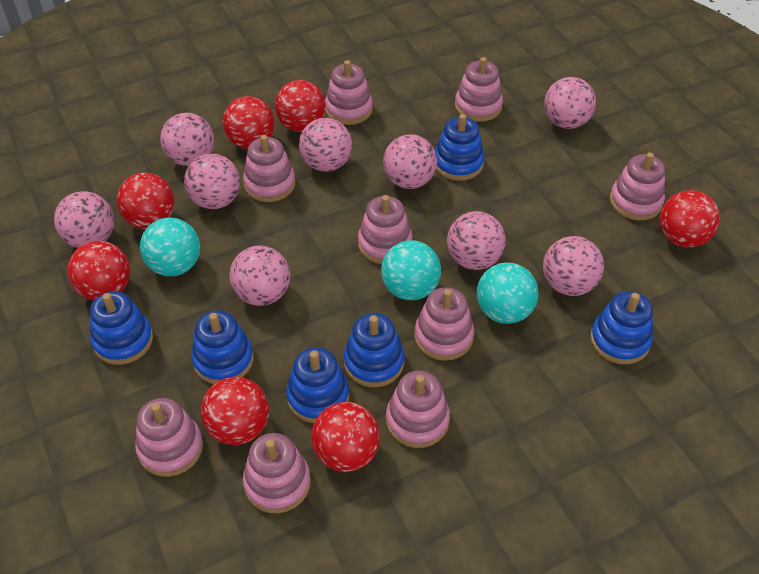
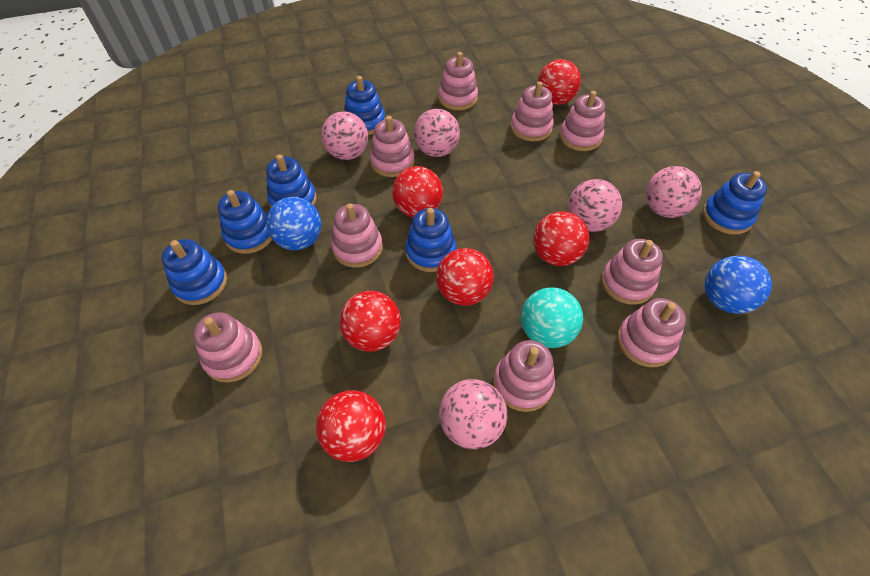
blue ball: none = 0 -> [266,197,321,250] [704,256,772,314] = 2
pink ball: [54,191,114,248] [160,113,214,166] [184,154,240,209] [230,245,290,306] [299,118,352,172] [383,134,437,189] [447,211,506,270] [543,236,604,296] [544,77,596,129] = 9 -> [321,111,368,160] [414,109,460,157] [439,379,507,449] [568,179,622,232] [646,166,702,218] = 5
red ball: [67,241,130,300] [116,173,175,229] [201,377,269,445] [222,96,275,149] [275,80,326,132] [311,402,380,472] [660,190,720,248] = 7 -> [316,390,386,462] [339,291,401,352] [392,166,443,218] [436,248,494,306] [533,211,589,266] [538,59,581,105] = 6
turquoise ball: [140,218,200,276] [381,240,441,300] [477,263,539,324] = 3 -> [521,287,583,348] = 1

